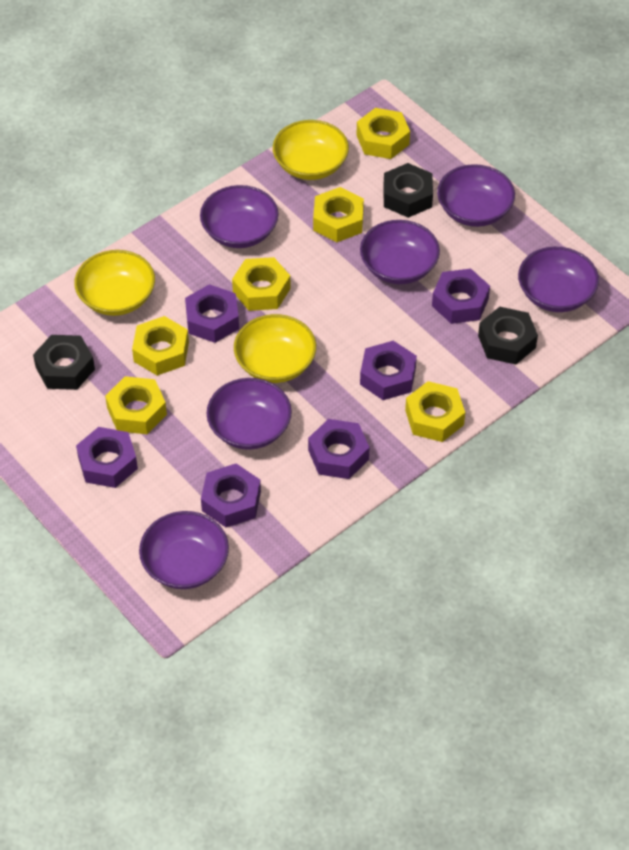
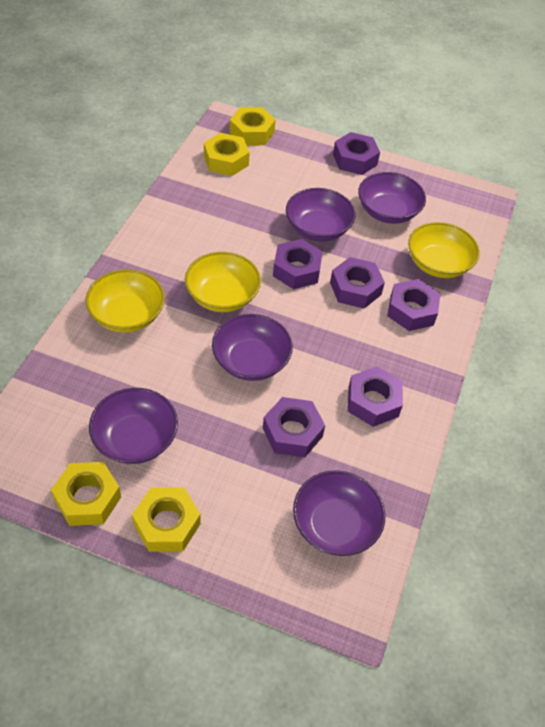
black nut: [33,335,95,390] [383,163,433,218] [478,307,538,364] = 3 -> none = 0
purple bowl: [139,511,229,589] [200,185,278,248] [206,378,292,450] [360,220,440,284] [437,164,515,227] [518,247,599,312] = 6 -> [89,388,178,464] [212,314,293,381] [286,188,355,242] [293,470,385,556] [358,172,426,224] = 5
yellow nut: [105,376,167,434] [132,316,189,376] [232,257,291,311] [313,187,364,242] [357,108,410,159] [405,381,465,442] = 6 -> [51,462,121,526] [132,488,201,552] [204,133,250,176] [230,107,276,145] = 4

